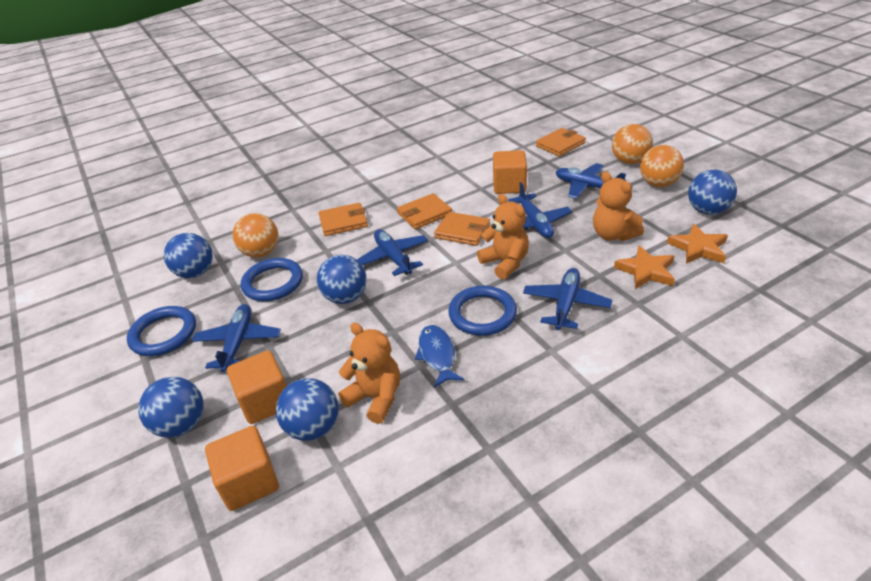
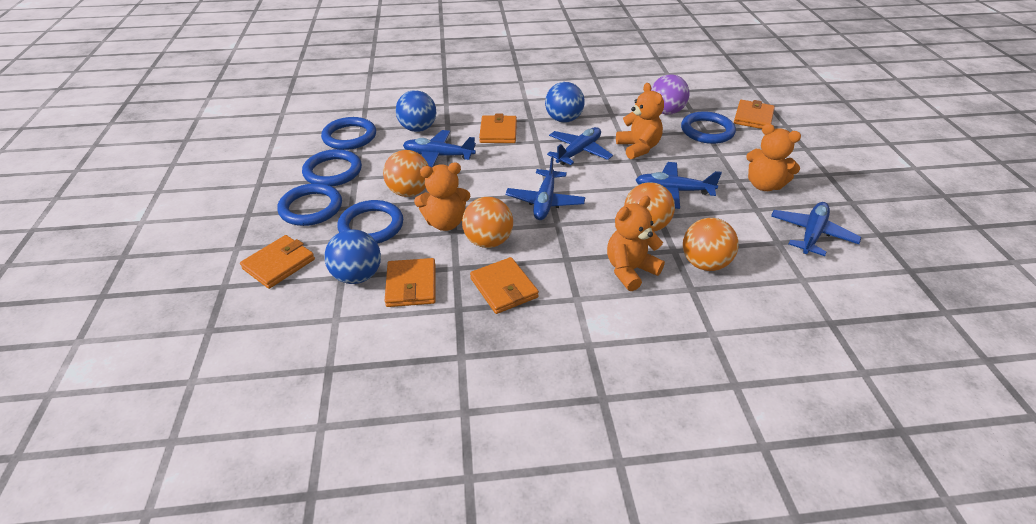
blue ball: [138,377,204,438] [164,233,213,278] [276,378,339,441] [317,255,367,304] [688,170,737,215] = 5 -> [324,230,381,284] [396,90,436,132] [545,82,585,123] = 3
blue fish: [415,325,464,388] = 1 -> none = 0
blue ring: [127,306,196,356] [241,258,303,301] [448,286,517,336] = 3 -> [277,183,342,226] [302,149,362,186] [321,117,376,150] [337,200,403,244] [681,111,736,144] = 5
orange ball: [233,213,279,258] [612,124,653,164] [640,145,684,187] = 3 -> [383,150,429,197] [462,197,513,248] [624,182,675,232] [683,218,739,271] = 4
orange cube: [205,426,279,511] [227,350,287,424] [493,150,527,194] = 3 -> none = 0
orange star: [614,245,675,289] [667,224,728,264] = 2 -> none = 0
orange teddy bear: [338,323,400,424] [477,194,529,280] [593,172,644,241] = 3 -> [414,163,471,231] [607,196,665,291] [616,83,664,159] [746,124,801,191] = 4
orange wallet: [319,203,368,236] [397,193,452,229] [434,212,490,246] [536,128,586,157] = 4 -> [240,235,315,289] [385,258,436,307] [470,257,539,314] [479,114,517,143] [734,100,775,129] = 5
purple ball: none = 0 -> [651,74,690,115] = 1

